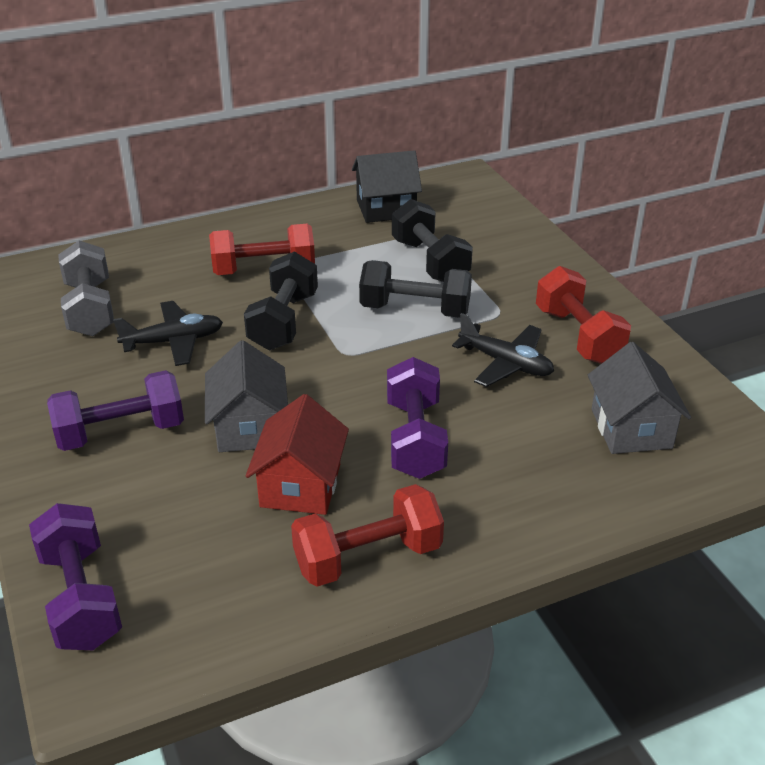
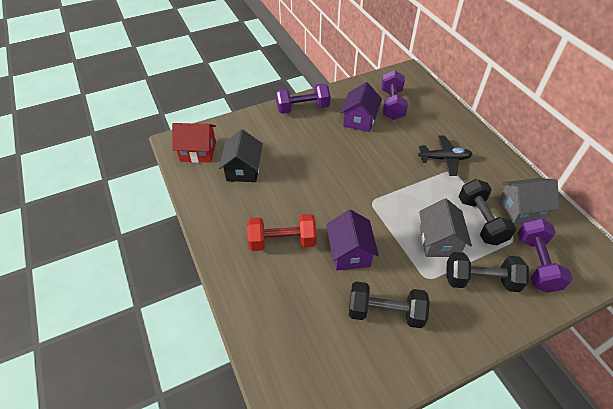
black plane: [113,301,223,366] [452,313,554,387] = 2 -> [418,135,472,176] = 1
grey dumbbell: [58,241,114,336] = 1 -> none = 0
purple house: none = 0 -> [326,210,379,271] [340,82,382,132] = 2
red dumbbell: [209,224,315,275] [291,484,444,587] [536,266,631,364] = 3 -> [247,214,317,251] = 1

